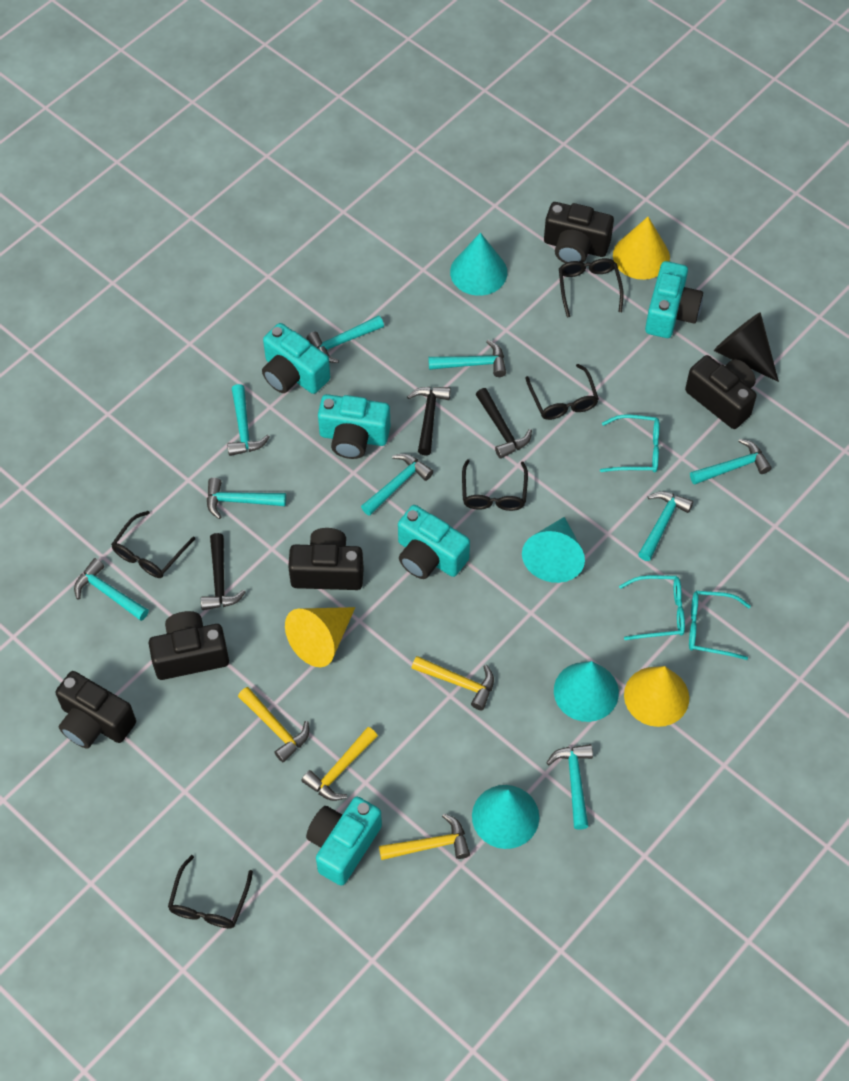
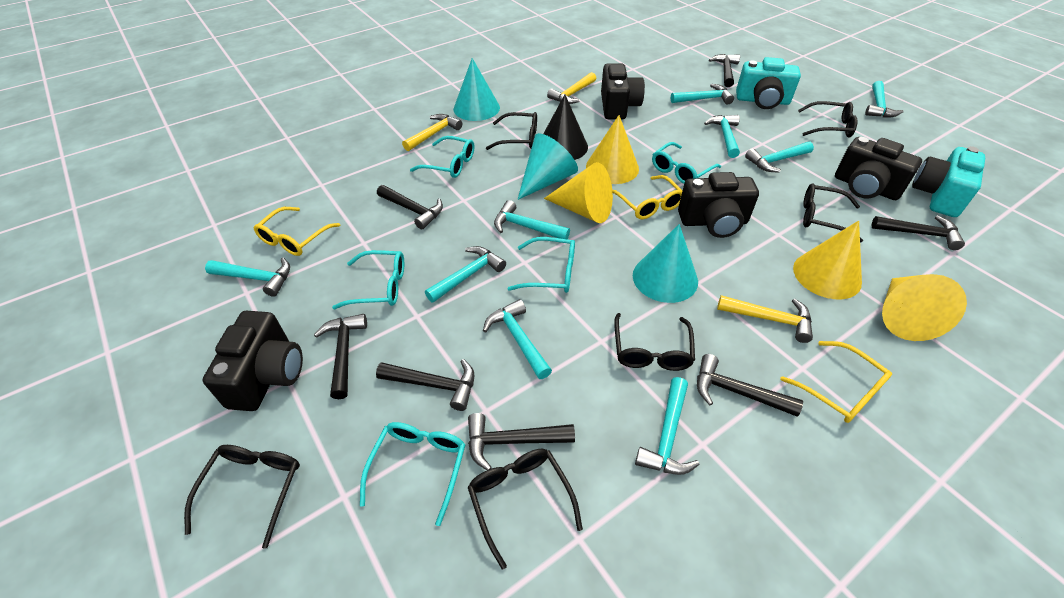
black camera: [55,671,136,748] [149,611,229,680] [288,528,364,590] [544,202,614,263] [685,355,757,429] = 5 -> [203,311,303,411] [601,63,645,119] [678,172,759,238] [835,137,922,200] = 4
black glasses: [111,511,195,578] [168,855,253,928] [462,460,528,511] [525,364,599,420] [559,258,624,317] = 5 -> [184,445,300,549] [468,449,583,569] [486,112,537,150] [614,313,695,371] [798,101,857,137] [803,183,863,242] = 6
black hammer: [201,533,246,610] [407,387,451,456] [475,388,532,459] = 3 -> [314,314,367,399] [376,359,475,411] [377,185,443,229] [468,413,575,470] [697,354,803,417] [709,54,740,87] [872,215,965,250] = 7
turquoise camera: [262,323,330,394] [306,797,382,886] [318,394,390,459] [398,505,470,579] [645,261,703,338] = 5 -> [736,57,801,109] [912,146,985,217] = 2
turquoise cone: [450,233,507,296] [472,785,539,849] [522,517,585,583] [554,661,619,722] = 4 -> [453,58,500,121] [517,133,578,200] [633,224,698,303] = 3
turquoise glasses: [600,415,660,473] [619,575,685,640] [689,591,751,660] = 3 -> [332,250,404,309] [360,422,466,526] [410,136,475,178] [507,237,575,293] [652,142,721,184] = 5
yellow cone: [285,607,355,667] [613,217,670,280] [624,666,689,727] = 3 -> [544,162,613,223] [586,115,639,184] [793,221,862,299] [882,274,967,341] = 4
yellow glasses: none = 0 -> [254,207,340,256] [612,175,682,219] [780,341,892,423] = 3
yellow hammer: [238,687,309,762] [301,727,378,801] [379,813,470,860] [412,656,494,710] = 4 -> [402,114,462,151] [547,72,596,104] [717,295,813,343] = 3

